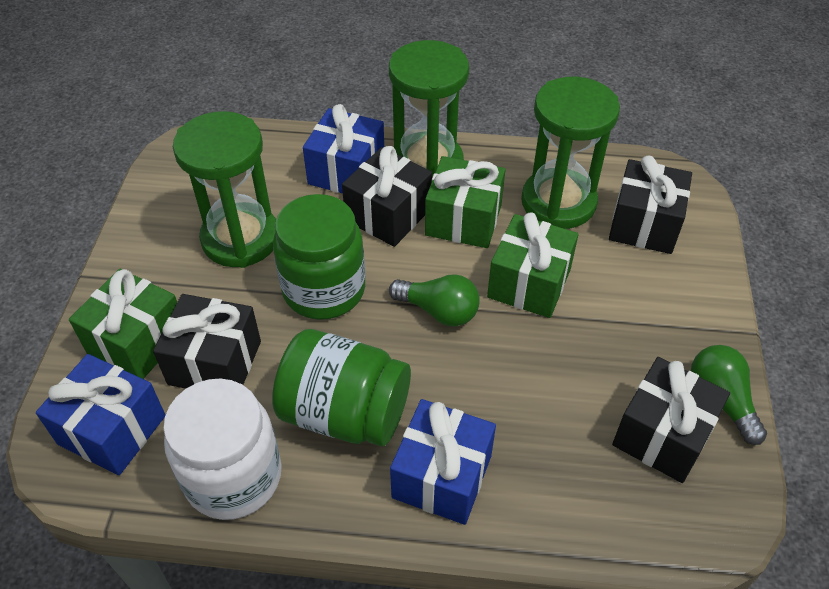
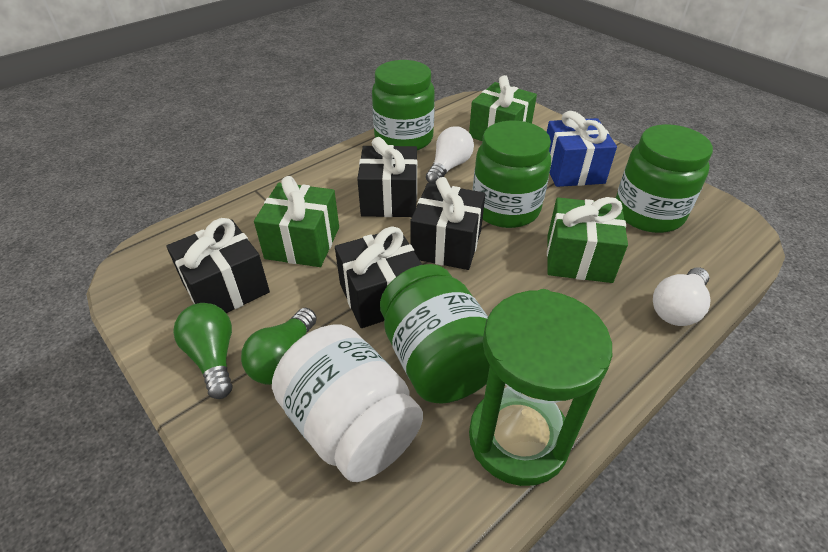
blue gift: [36,354,166,475] [303,104,384,193] [390,399,496,525] = 3 -> [547,111,617,187] = 1
green hourglass: [173,111,276,268] [389,40,469,177] [521,77,620,229] = 3 -> [469,289,612,486] = 1
green jar: [272,329,411,446] [273,194,365,320] = 2 -> [372,60,435,150] [380,264,490,404] [473,121,551,228] [616,124,713,233] = 4
white light bulb: none = 0 -> [426,126,474,184] [653,267,710,326] = 2

